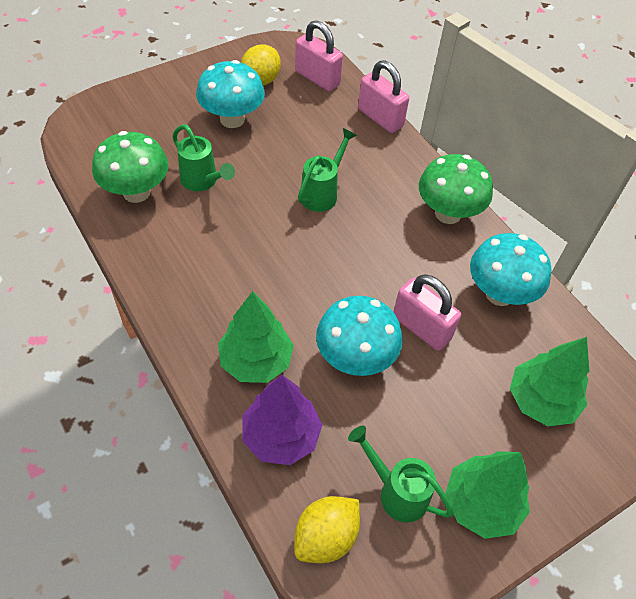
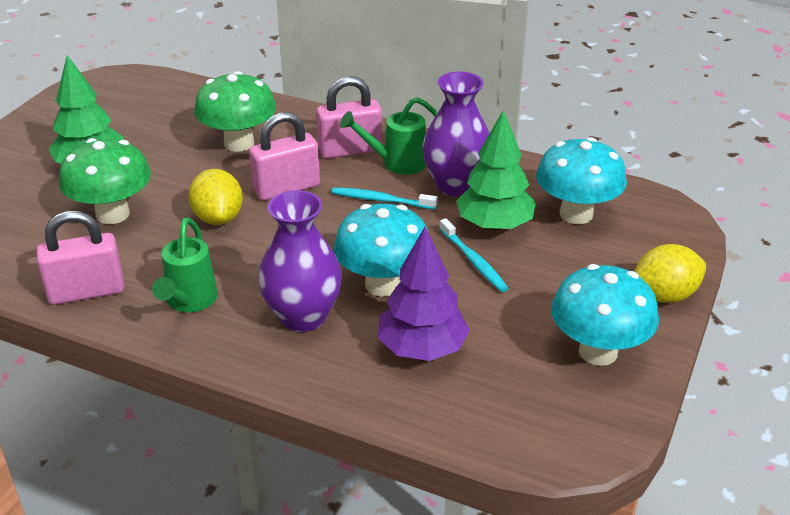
green tree: [218,291,294,383] [445,451,530,539] [510,337,589,426] = 3 -> [49,55,123,163] [456,110,536,231] = 2
green watering can: [172,124,235,191] [298,128,357,212] [348,426,454,523] = 3 -> [152,218,218,312] [340,97,438,175] = 2
purple vase: none = 0 -> [258,190,342,332] [422,71,490,196] = 2
turquoise toothbrush: none = 0 -> [332,187,438,209] [439,218,508,292] = 2

